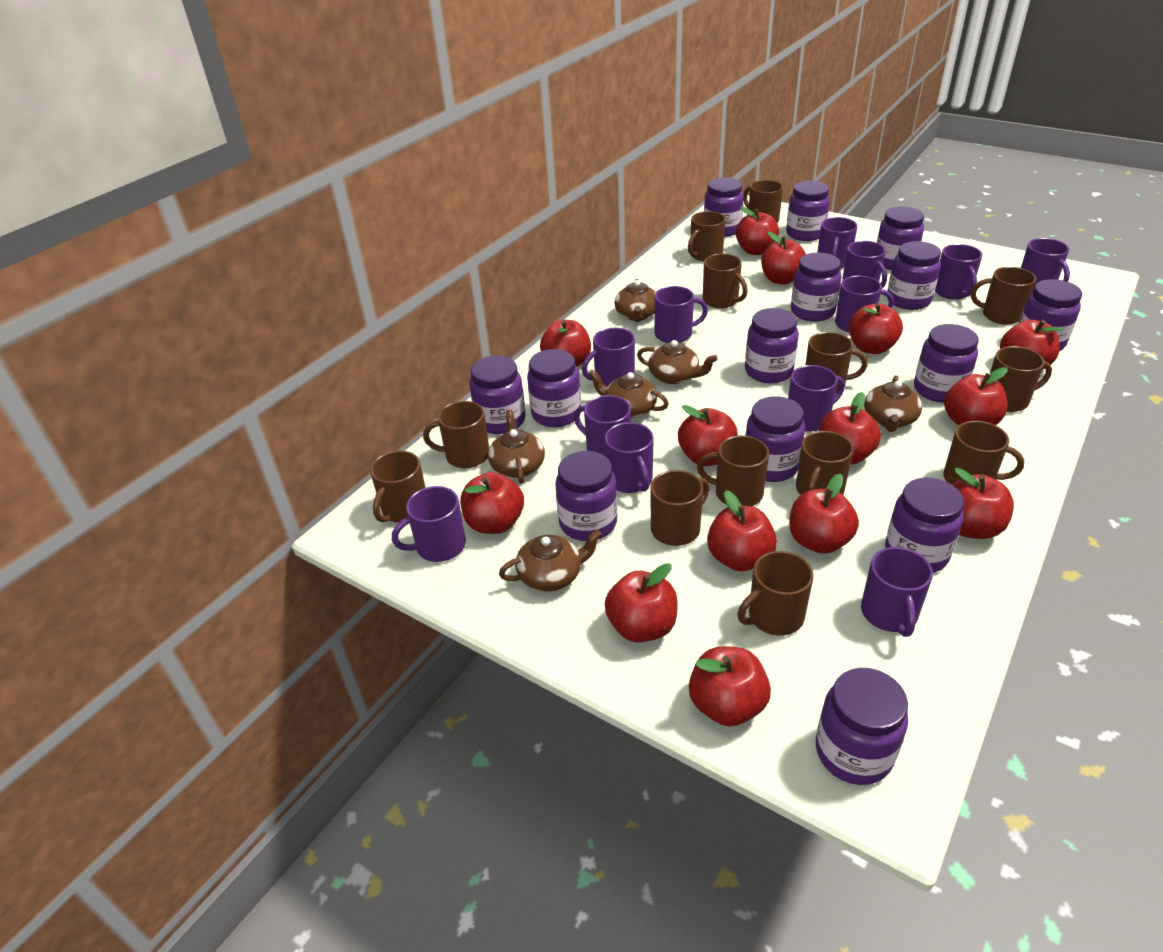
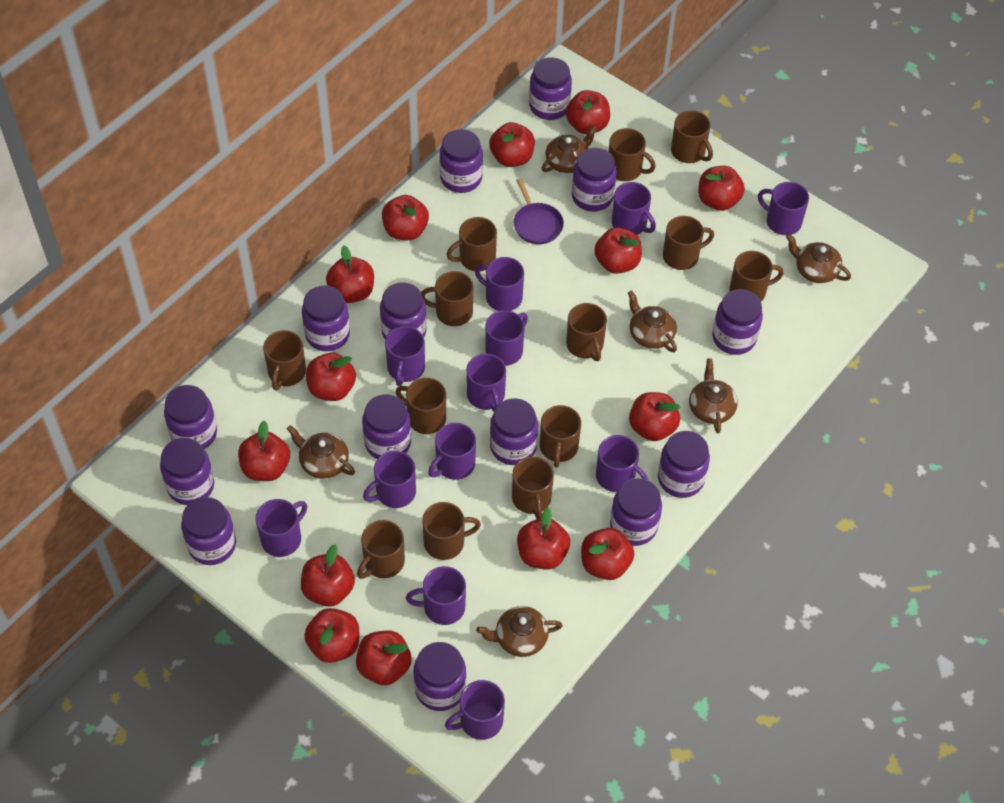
purple pan: none = 0 -> [514,178,564,244] = 1

